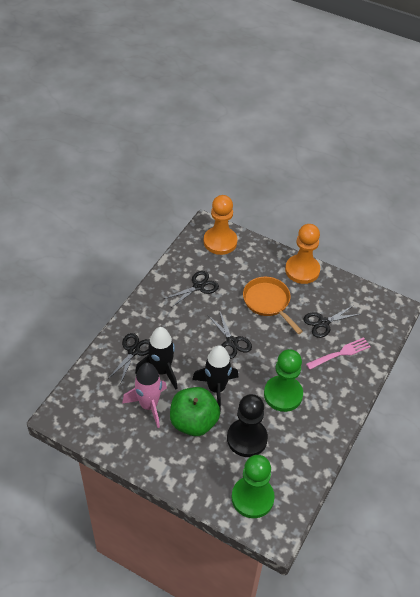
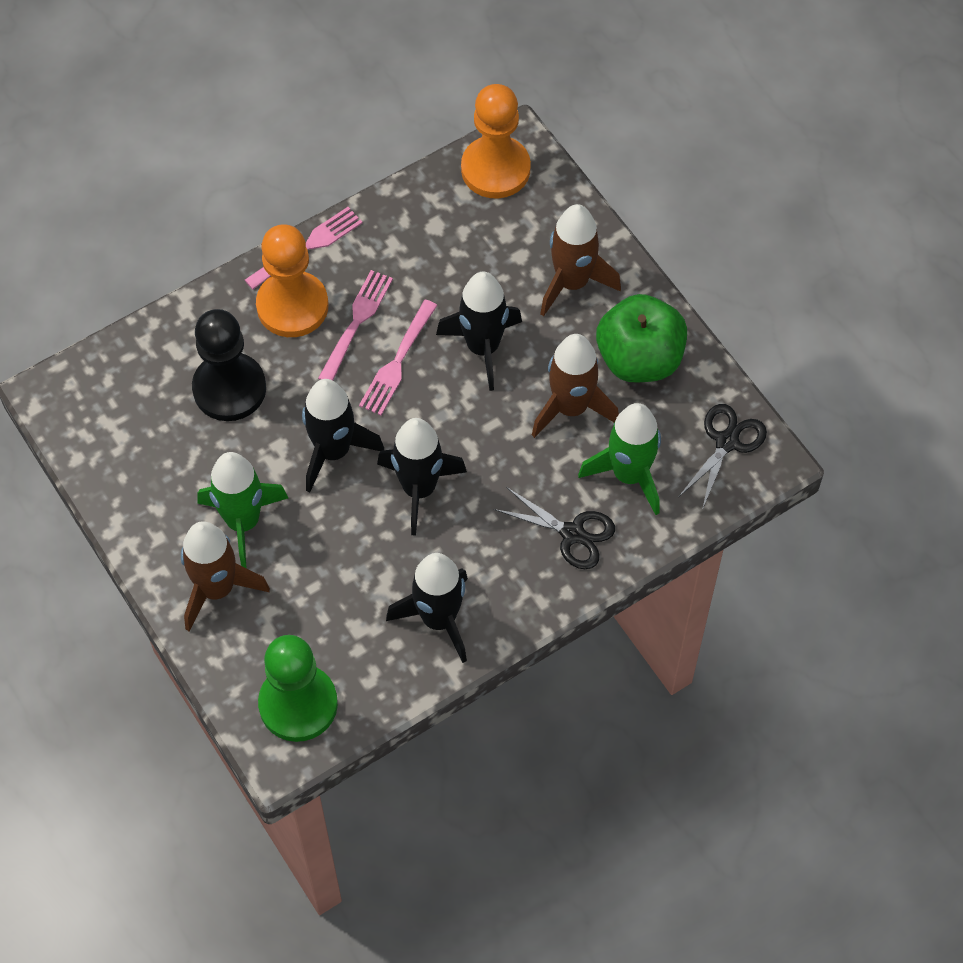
black rocket: [135,327,178,390] [192,345,239,409] = 2 -> [302,379,384,492] [377,418,467,536] [386,553,468,663] [436,272,522,391] = 4
black scissors: [108,333,150,385] [164,271,219,308] [208,310,252,359] [303,305,360,338] = 4 -> [494,487,615,569] [679,404,767,510] = 2
brown rocket: none = 0 -> [181,521,270,631] [532,334,619,438] [540,204,621,316] = 3
green pawn: [232,455,275,518] [264,349,303,412] = 2 -> [258,635,338,742] = 1
green rocket: none = 0 -> [197,452,288,568] [578,403,661,515] = 2
orange pan: [243,277,303,334] = 1 -> none = 0
pink fork: [306,337,371,370] = 1 -> [245,207,363,290] [318,270,393,380] [359,300,438,415] = 3
pink rocket: [122,363,167,428] = 1 -> none = 0

